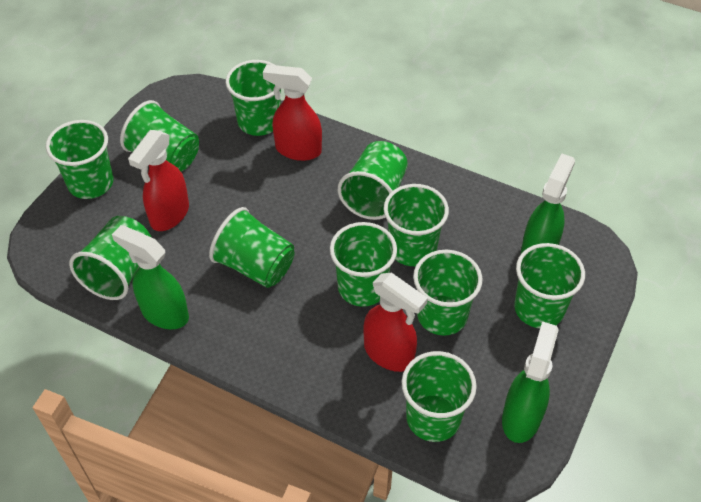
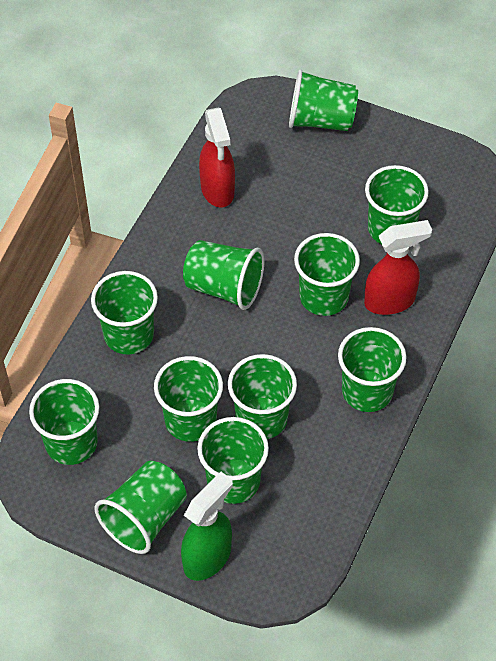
green spray bottle: [112,225,189,329] [502,321,559,443] [521,153,575,254] = 3 -> [181,472,233,581] = 1
red spray bottle: [128,130,189,231] [263,65,322,161] [363,273,428,372] = 3 -> [199,107,235,208] [364,220,432,315] = 2

